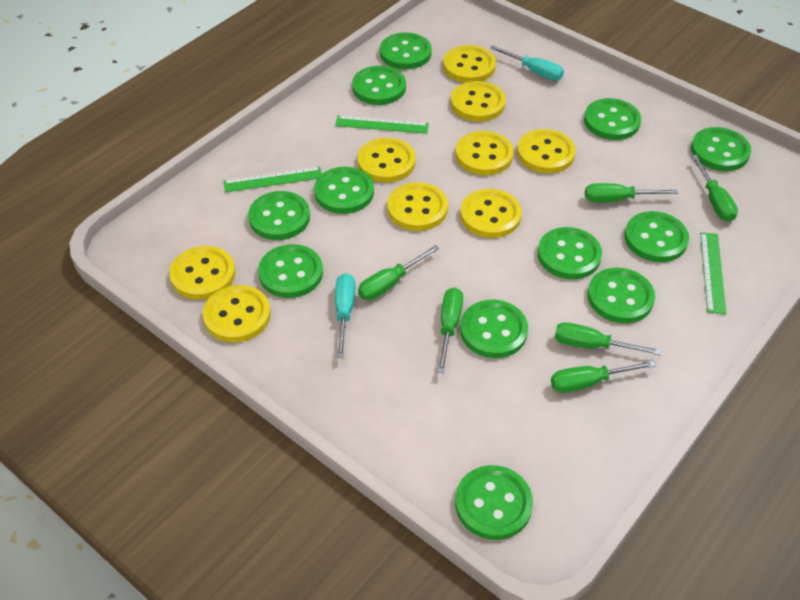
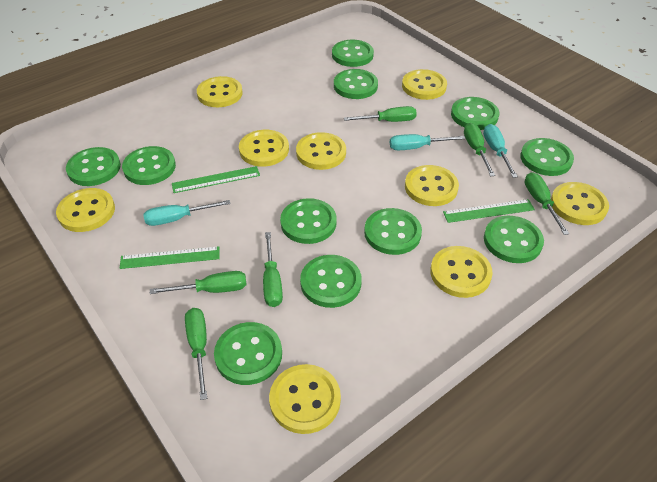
green button: [248,191,310,240] [258,244,323,298] [314,167,374,214] [352,66,406,105] [380,32,432,69] [455,465,533,540] [460,300,528,358] [538,227,602,279] [584,98,641,140] [587,268,655,323] [624,211,689,262] [691,127,751,171] = 12 -> [66,147,121,186] [122,146,176,185] [214,322,282,385] [280,198,337,244] [300,255,362,308] [332,40,374,67] [334,69,378,99] [364,208,422,255] [451,97,499,130] [484,216,544,263] [520,138,574,176] = 11
turquoise screwdriver: [335,273,355,358] [490,46,564,81] = 2 -> [143,200,231,226] [390,134,465,150] [483,124,518,178] = 3

